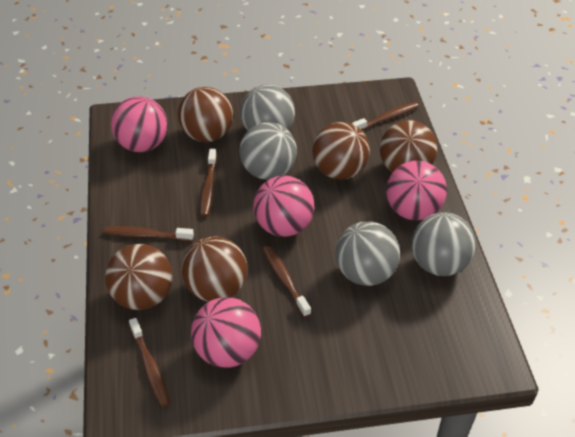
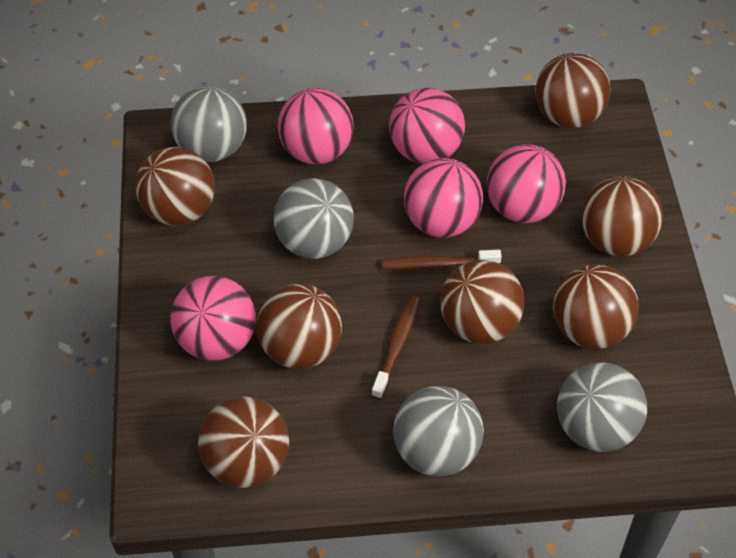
brown ball: [105,244,173,310] [178,87,233,142] [181,236,247,302] [312,122,370,180] [380,120,437,172] = 5 -> [135,147,215,226] [198,396,289,488] [257,284,342,369] [440,260,525,344] [535,53,611,128] [553,265,639,349] [581,176,663,257] = 7
brown toothbrush: [103,226,194,241] [129,318,170,407] [200,149,217,217] [263,246,311,317] [352,102,419,130] = 5 -> [371,296,420,399] [382,250,502,270] = 2
pink ball: [111,96,168,152] [191,297,261,368] [253,176,315,237] [386,161,447,220] = 4 -> [171,276,256,361] [278,88,354,164] [389,88,465,164] [404,158,483,237] [487,144,566,223] = 5

